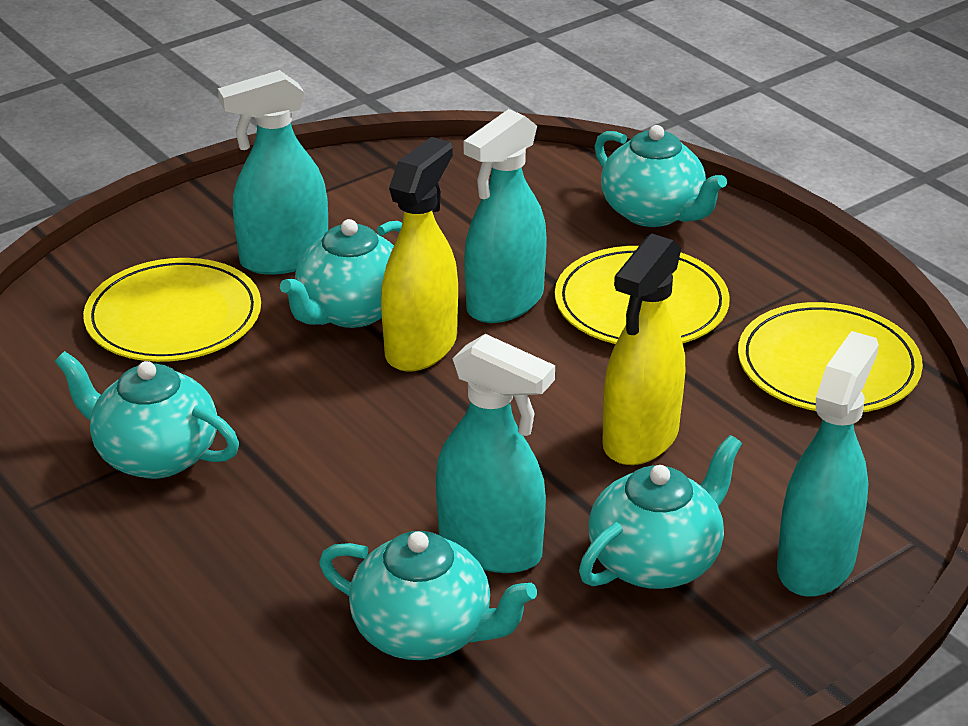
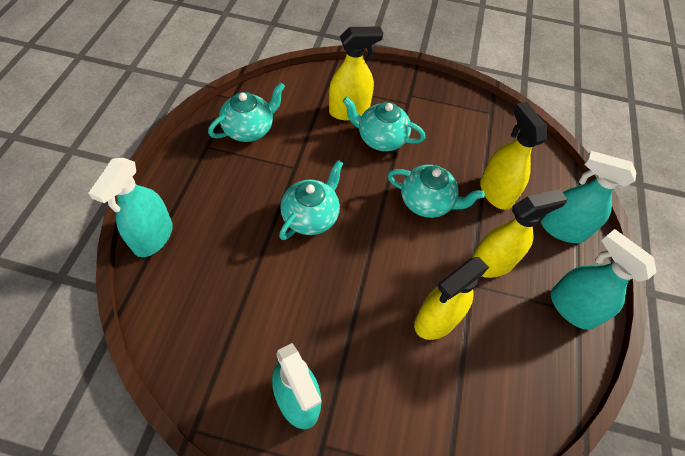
turquoise teapot: [55,351,239,479] [280,219,402,328] [319,531,537,660] [579,435,742,589] [594,125,727,227] = 5 -> [208,82,285,142] [279,160,343,240] [343,97,425,151] [388,165,485,218] = 4
yellow plate: [83,258,261,362] [555,246,730,344] [738,302,923,412] = 3 -> none = 0
yellow spray bottle: [381,137,458,371] [602,233,685,465] = 2 -> [329,26,383,120] [414,257,489,340] [472,189,568,278] [480,102,547,210] = 4

